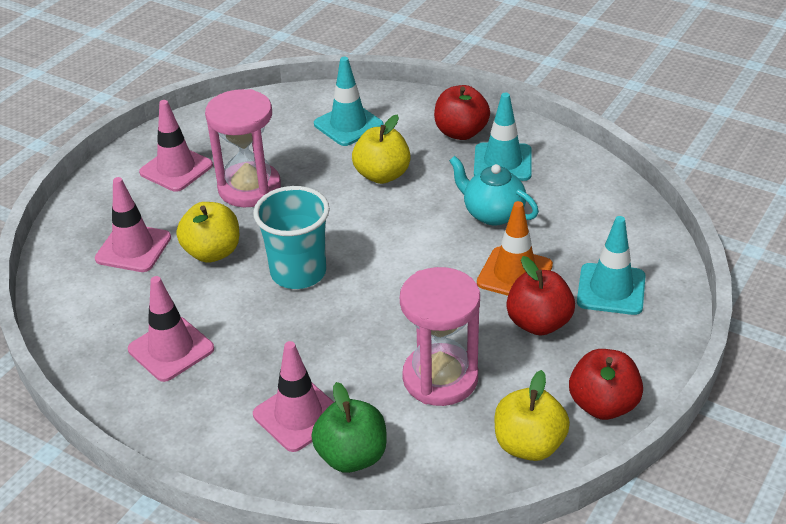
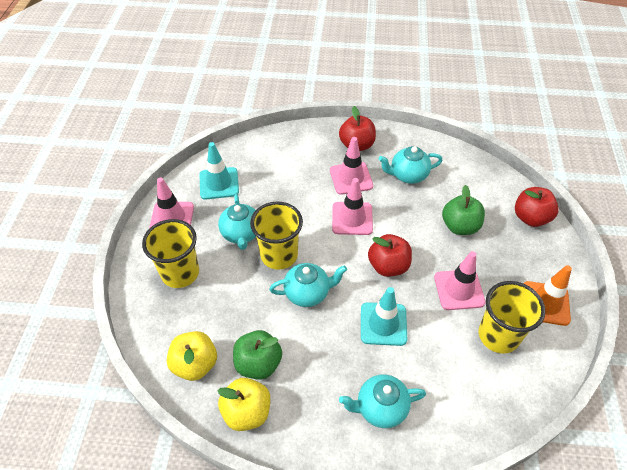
green apple: [311,382,387,473] = 1 -> [233,330,282,380] [442,185,485,235] = 2
pink hourglass: [205,89,281,207] [400,267,480,406] = 2 -> none = 0
turquoise cup: [253,186,330,289] = 1 -> none = 0
turquoise teapot: [449,156,539,225] = 1 -> [218,194,256,250] [269,263,347,307] [339,374,426,428] [379,146,443,184] = 4
turquoise traffic cone: [314,57,384,146] [474,92,532,181] [577,216,646,315] = 3 -> [200,142,239,199] [361,287,407,346] = 2
yellow apple: [176,202,240,263] [352,114,411,184] [495,370,570,461] = 3 -> [167,331,217,381] [217,378,270,431] = 2
yellow cup: none = 0 -> [142,219,199,288] [250,201,303,269] [479,281,545,354] = 3

